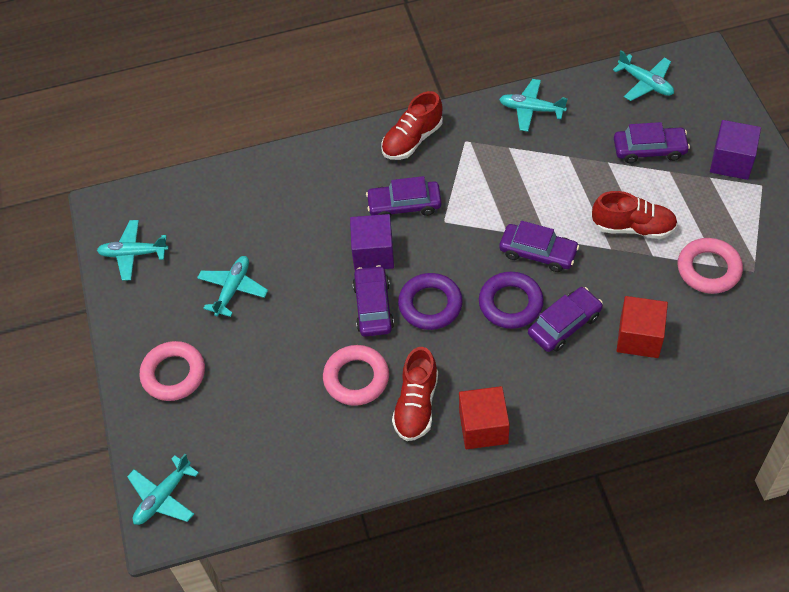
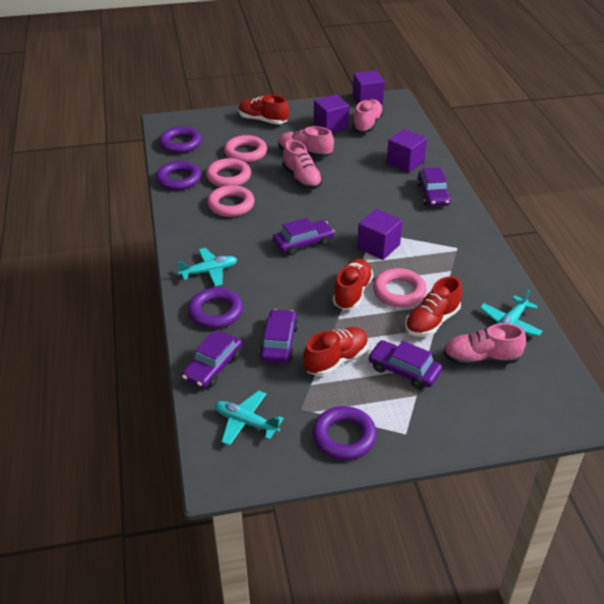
pink ring: [139,341,205,401] [323,345,389,406] [677,238,743,294] = 3 -> [206,158,251,187] [207,185,255,217] [224,135,267,163] [373,268,427,307] = 4
pink shoe: none = 0 -> [278,126,334,158] [283,140,323,189] [353,99,384,133] [443,323,526,366] = 4
purple cube: [350,214,394,270] [710,120,761,180] = 2 -> [314,94,349,133] [353,70,385,104] [357,209,403,260] [386,129,427,173] = 4
purple ring: [398,273,463,330] [479,272,544,329] = 2 -> [156,161,201,190] [159,126,202,153] [188,288,243,329] [312,406,377,460] = 4
red cube: [459,386,510,449] [616,296,668,358] = 2 -> none = 0
red shoe: [381,91,443,160] [392,347,438,441] [592,191,678,239] = 3 -> [239,95,289,124] [303,327,368,376] [333,259,373,310] [405,276,462,337] = 4
turquoise plane: [97,220,169,281] [127,454,199,525] [197,256,268,317] [499,79,568,132] [613,50,674,101] = 5 -> [177,248,237,286] [215,390,284,446] [480,289,543,336] = 3

